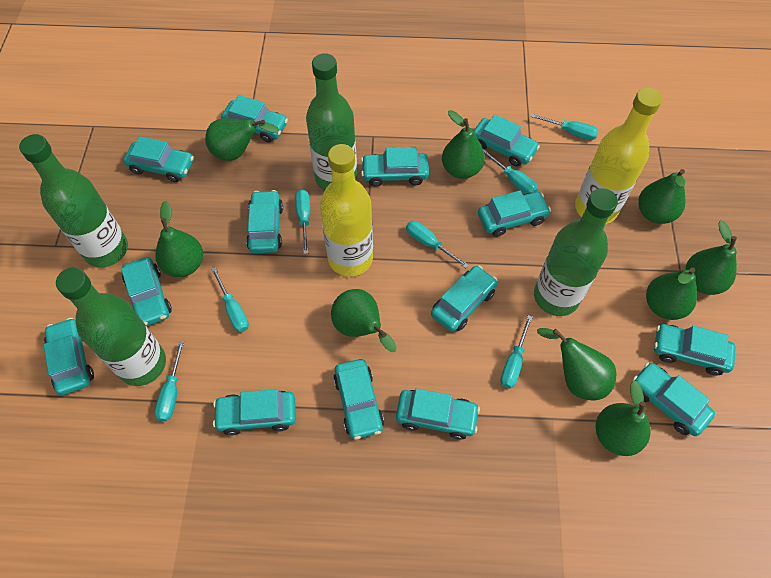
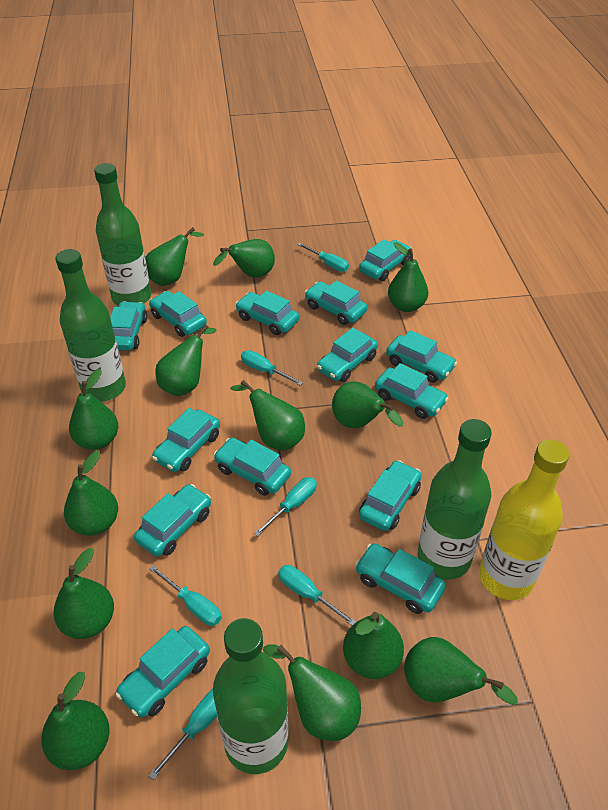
green pear: [155,200,203,277] [205,118,279,161] [331,289,396,352] [442,110,485,179] [537,328,616,401] [595,380,651,456] [638,169,686,224] [646,267,697,320] [685,220,737,295] = 9 -> [41,672,110,770] [54,548,114,639] [64,450,118,536] [69,369,118,450] [145,227,204,286] [155,324,217,396] [213,239,275,278] [231,380,305,450] [263,644,361,741] [332,381,403,428] [343,612,404,679] [388,242,428,312] [404,637,518,705] = 13
turquoise screwdriver: [155,341,184,421] [211,267,249,332] [295,189,310,254] [406,221,469,268] [483,149,538,194] [500,315,533,389] [530,113,598,140] = 7 -> [148,689,217,780] [149,565,222,626] [241,350,303,386] [254,477,317,536] [278,565,356,625] [297,243,349,272] = 6
yellow bottle: [320,144,373,276] [575,88,662,224] = 2 -> [479,440,569,600] = 1

